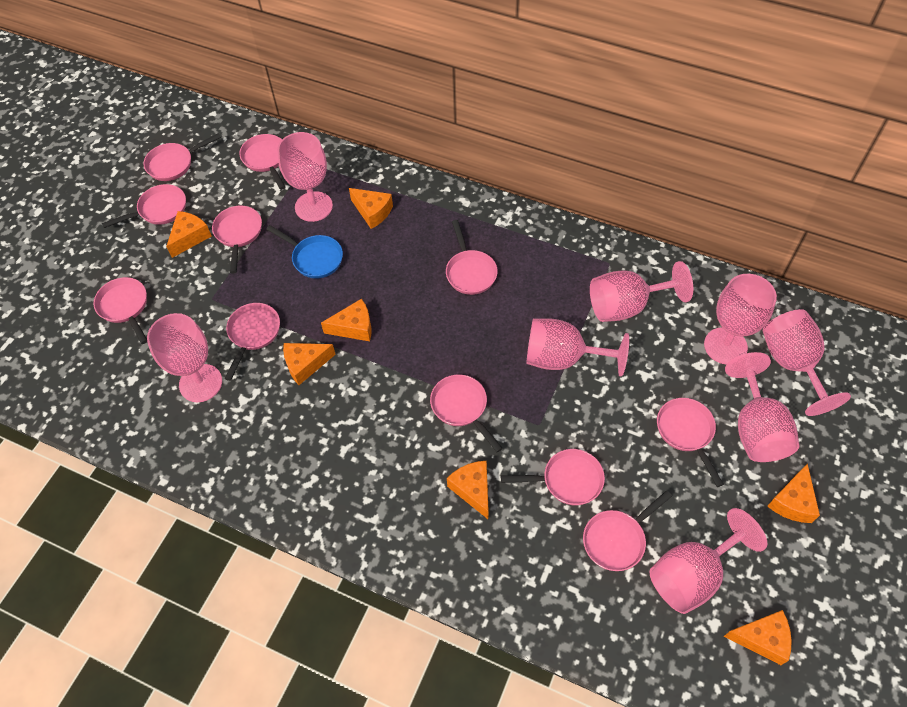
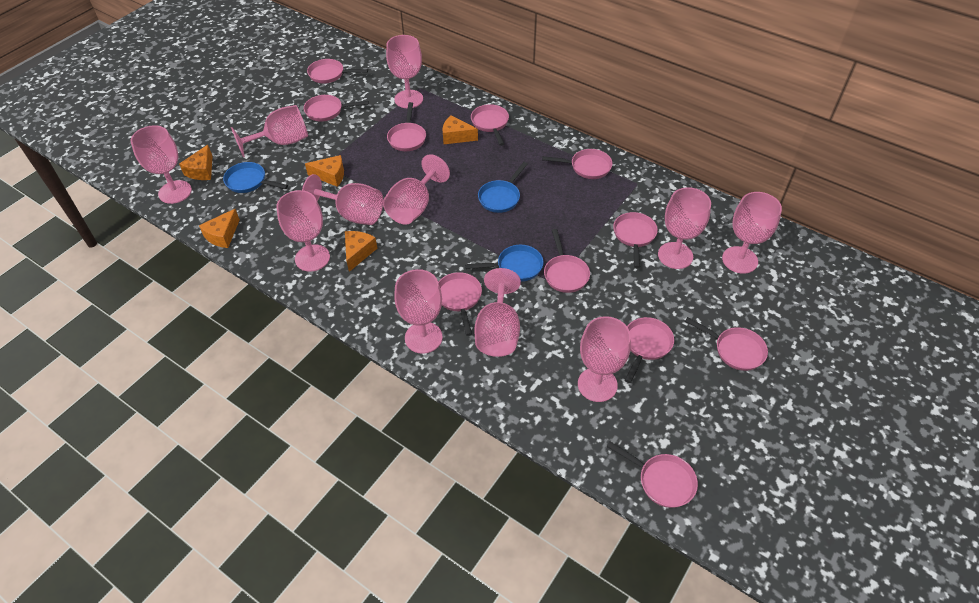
blue pan: [266,225,343,279] = 1 -> [223,162,288,193] [465,245,543,282] [478,162,527,213] = 3
orange cheese: [166,211,212,258] [283,343,336,385] [321,299,371,341] [349,188,393,229] [447,460,489,519] [724,610,792,665] [767,463,820,523] = 7 -> [179,145,213,180] [199,209,240,248] [305,155,344,187] [345,231,378,272] [443,115,478,144] = 5
pink goblet: [147,313,222,402] [277,132,333,222] [526,318,629,376] [590,261,693,322] [649,508,767,614] [704,274,777,364] [725,352,799,462] [763,309,851,416] = 8 -> [131,125,192,204] [231,105,308,157] [276,190,330,272] [302,174,383,225] [383,154,450,225] [386,35,423,108] [394,269,443,354] [475,268,521,357] [578,316,631,402] [658,187,711,269] [722,192,782,274] = 11

